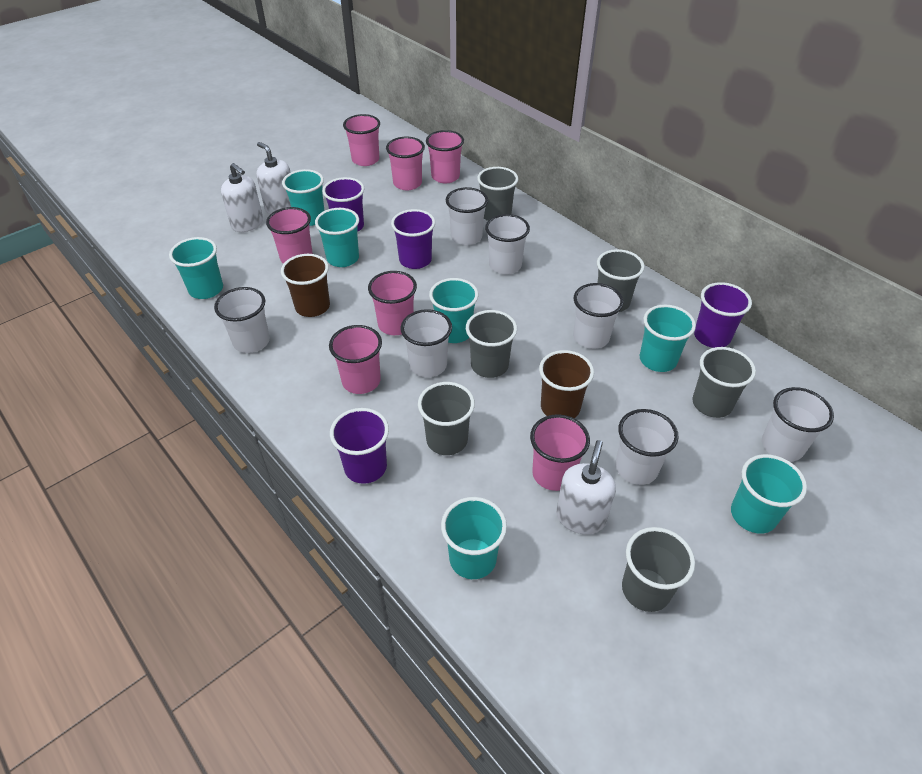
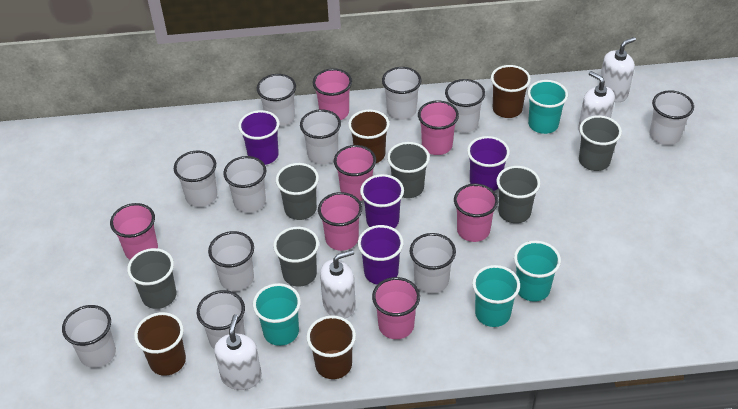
brown cup: [281,254,330,317] [539,350,594,418] = 2 -> [134,312,186,376] [306,315,356,379] [348,110,390,163] [491,65,531,118] = 4
turquoise cup: [169,237,223,299] [282,169,325,226] [315,208,359,267] [429,278,478,343] [441,497,507,579] [640,305,696,372] [731,454,807,534] = 7 -> [253,283,301,346] [472,265,520,327] [514,241,561,302] [528,80,568,134] = 4
white cup: [214,287,270,353] [401,309,452,377] [446,187,488,245] [485,214,530,274] [573,283,624,349] [615,409,678,485] [762,387,834,461] = 7 -> [62,305,116,368] [174,151,217,207] [197,290,245,350] [208,231,254,291] [223,156,266,213] [257,74,296,127] [300,109,341,164] [382,67,421,120] [410,233,456,293] [445,79,485,133] [649,90,694,145] = 11
white soap dispenser: [221,163,263,232] [256,142,291,214] [556,440,616,534] = 3 -> [214,314,262,390] [320,250,356,318] [578,71,615,134] [599,37,636,102] = 4

